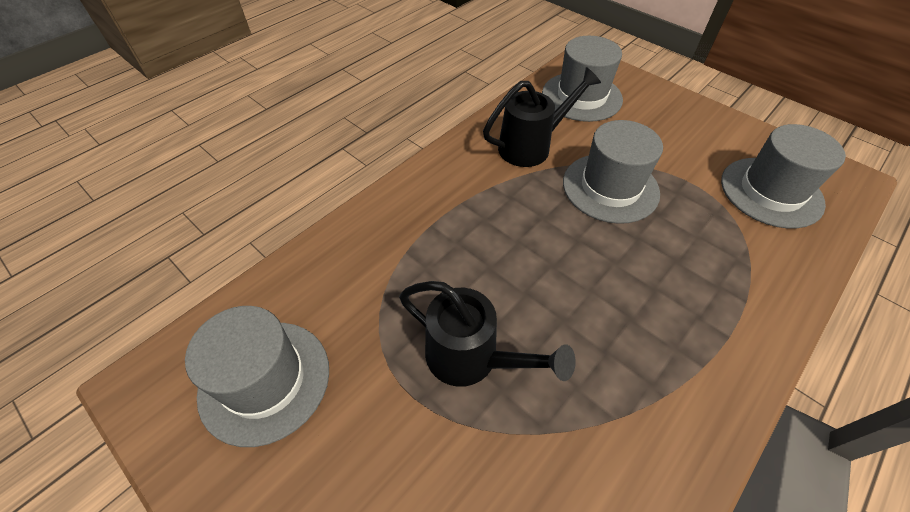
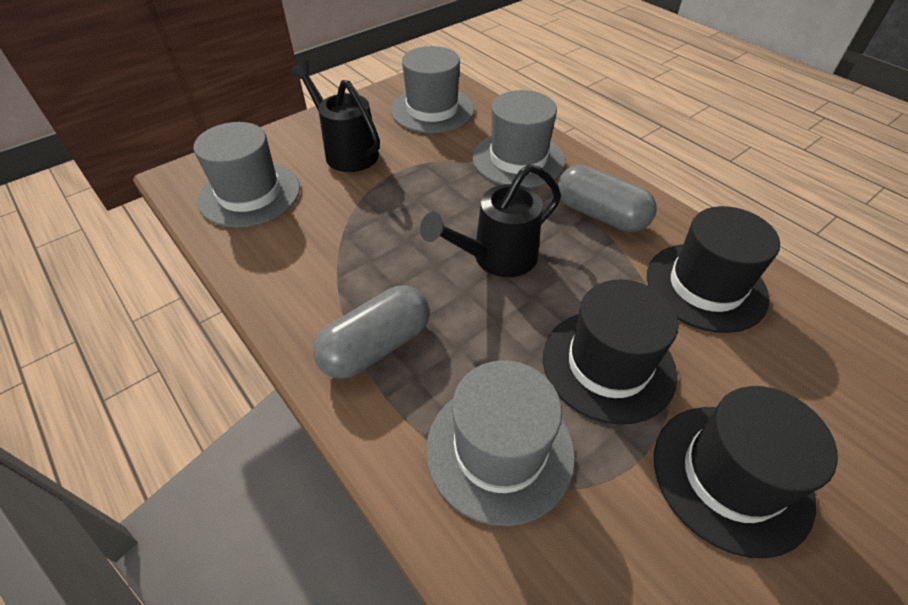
black hat: none = 0 -> [543,279,679,425] [647,206,780,333] [654,386,838,558] = 3
grey capsule: none = 0 -> [313,285,430,379] [558,165,657,232] = 2

